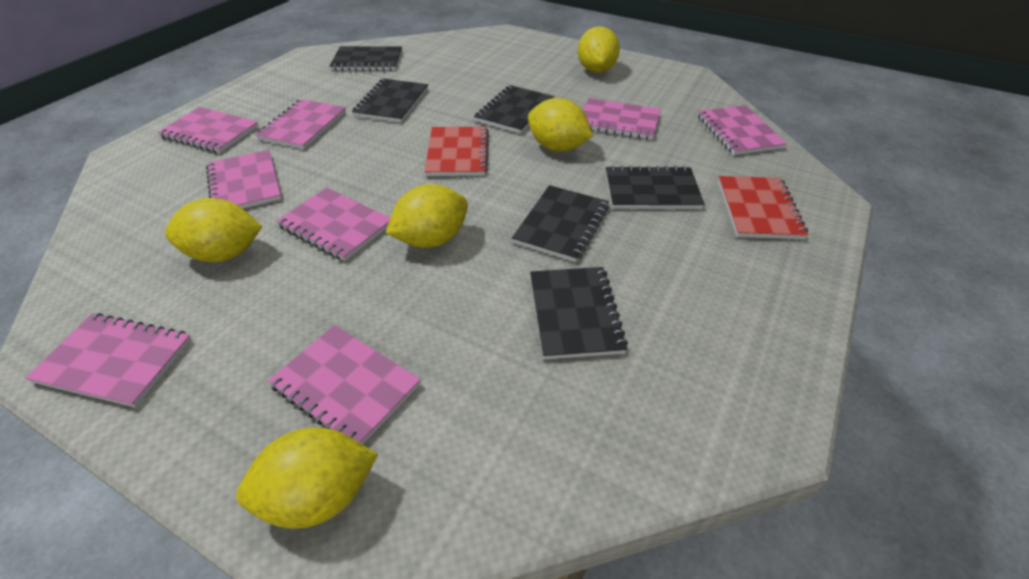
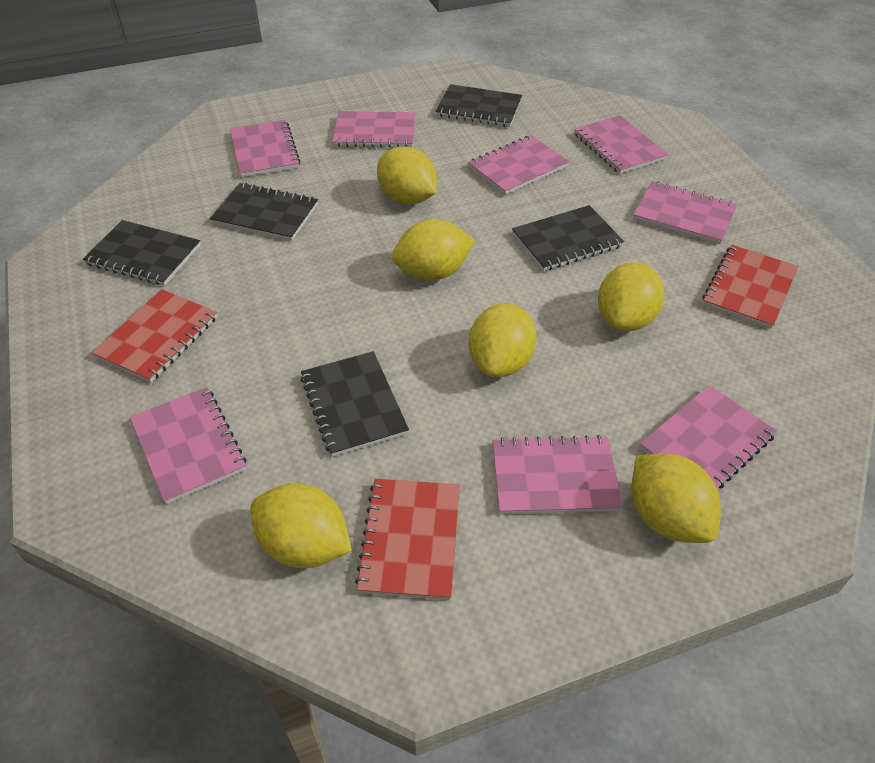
black notebook: [330,46,402,71] [352,79,428,123] [474,85,554,134] [512,185,609,262] [530,267,628,360] [606,166,705,209] = 6 -> [83,220,201,286] [210,183,318,241] [300,351,409,457] [435,84,522,127] [512,205,624,271] = 5
red notebook: [424,127,489,176] [718,176,808,239] = 2 -> [92,289,218,383] [355,479,460,600] [702,245,798,329] = 3
yellow lemon: [165,198,263,262] [236,427,378,529] [386,184,468,248] [528,98,593,151] [578,26,620,73] = 5 -> [250,483,352,568] [377,147,437,204] [392,219,475,280] [469,303,537,377] [598,262,664,331] [631,454,721,543] = 6

